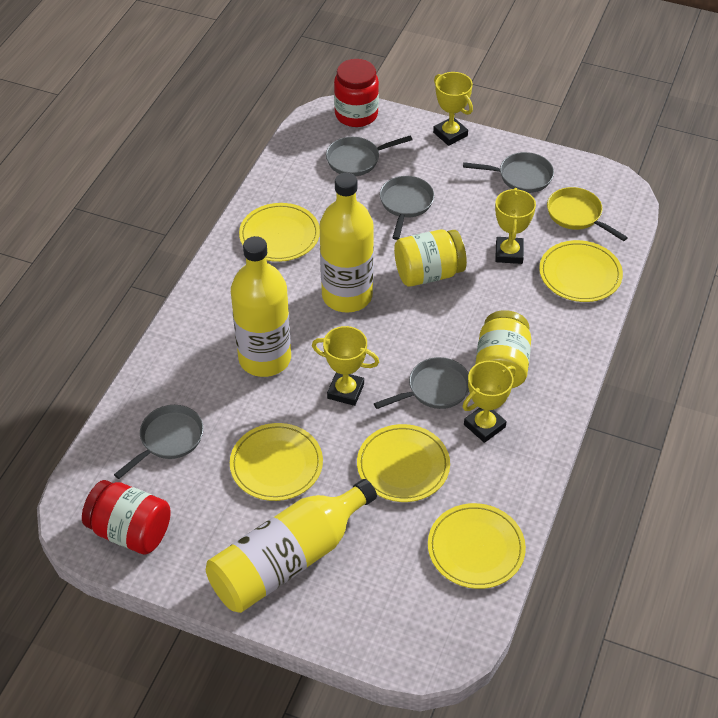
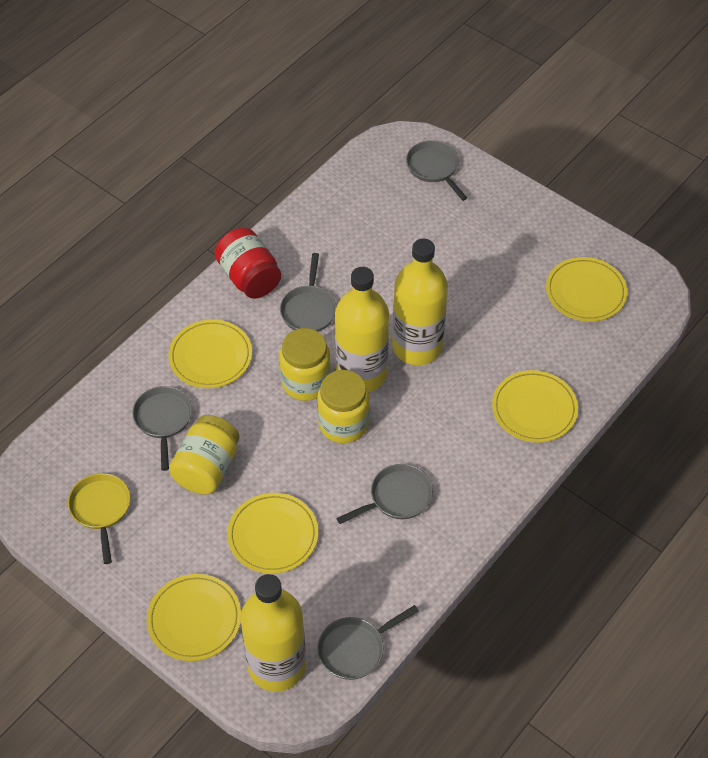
red jar: [82,480,171,554] [334,59,379,127] = 2 -> [215,228,281,299] = 1
yellow jar: [394,230,467,287] [475,310,531,388] = 2 -> [169,415,239,495] [279,328,331,401] [317,370,370,443] = 3
yellow trophy: [312,326,379,406] [433,72,473,146] [462,361,516,443] [495,188,536,264] = 4 -> none = 0

